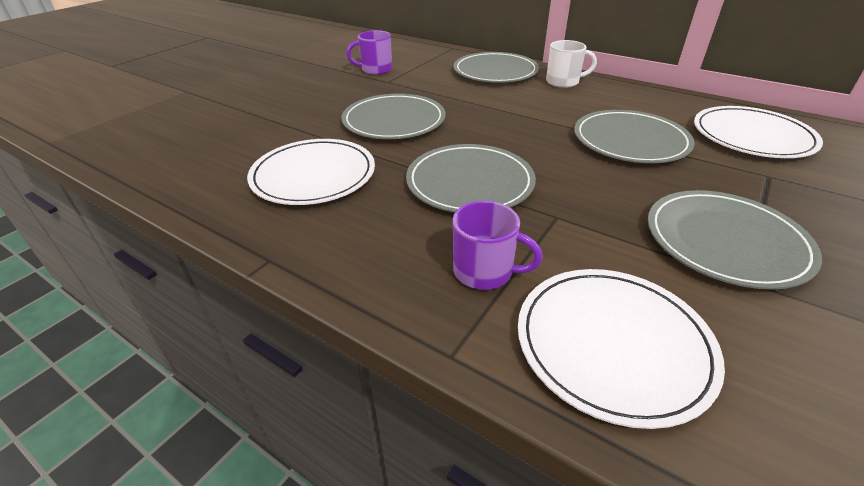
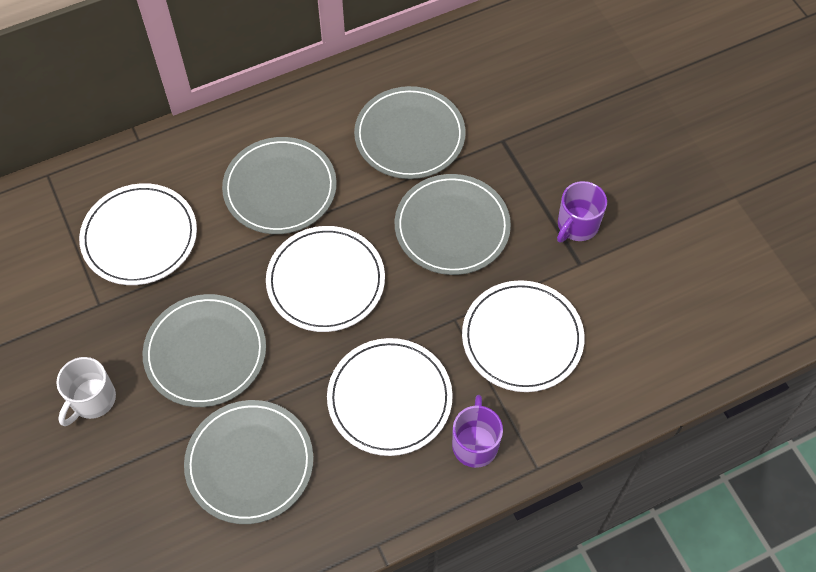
white plate: [247,139,375,205] [518,269,725,429] [694,106,823,158] = 3 -> [79,183,197,285] [266,226,385,332] [327,338,453,456] [462,280,584,392] = 4

